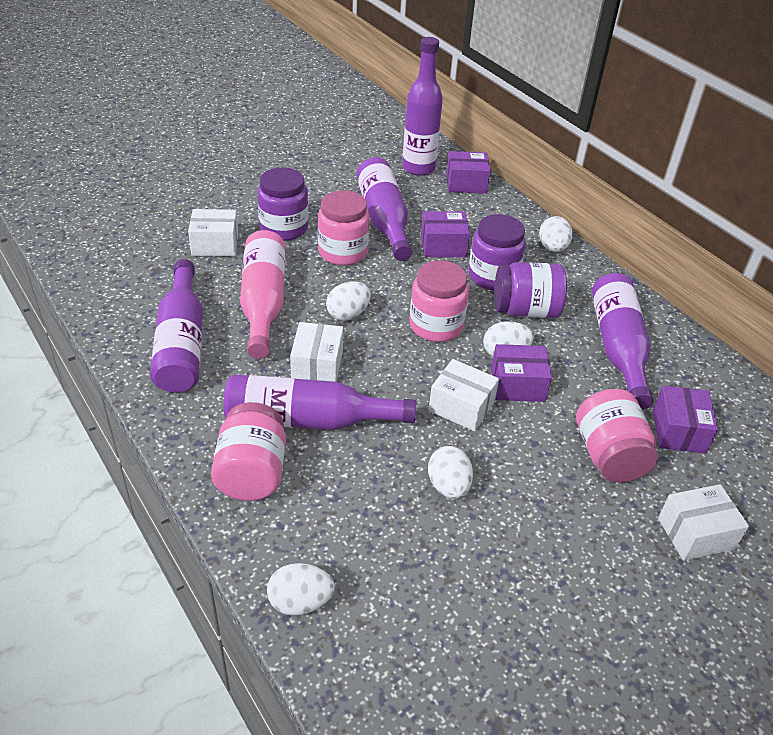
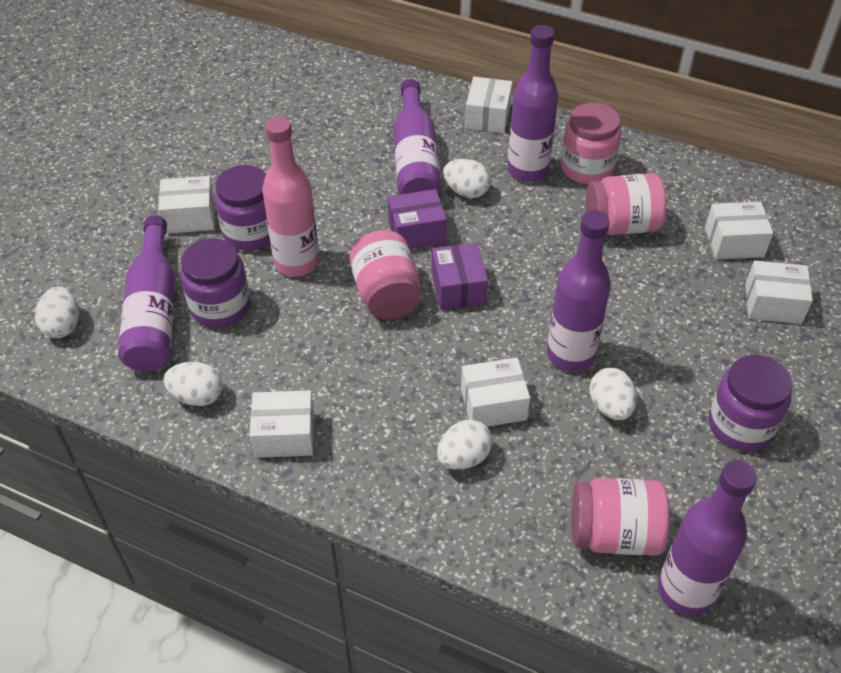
purple box: [421,211,470,257] [446,151,491,194] [491,344,552,402] [653,386,718,454] = 4 -> [388,189,447,249] [432,243,488,310] = 2
white box: [188,209,238,256] [290,322,343,382] [429,359,499,431] [658,484,749,561] = 4 -> [158,176,215,234] [249,390,314,458] [461,358,530,427] [465,77,513,133] [705,202,773,259] [745,261,813,324] = 6

